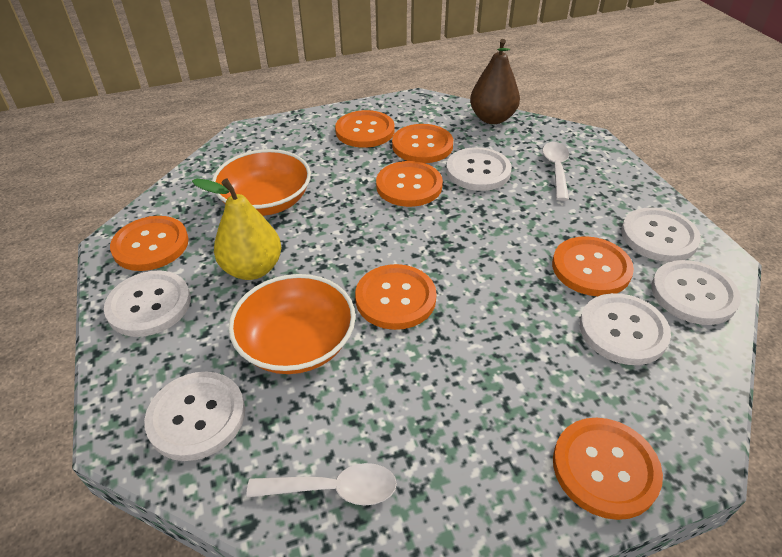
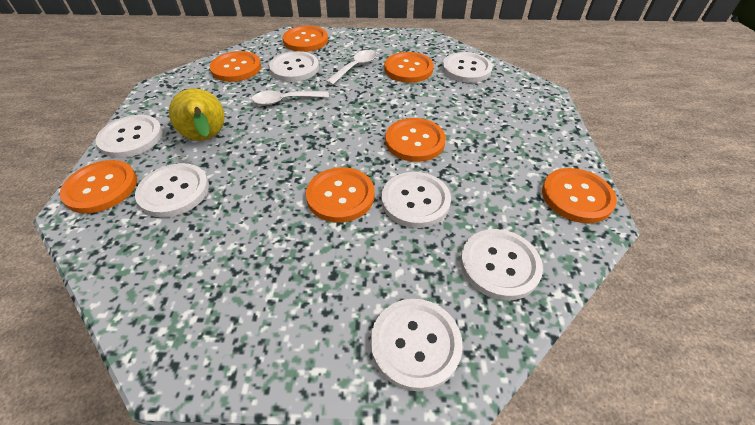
brown pear: [470,39,520,124] = 1 -> none = 0
orange bowl: [212,149,311,216] [228,274,355,374] = 2 -> none = 0
white button: [104,271,191,337] [144,372,245,461] [446,147,512,191] [580,293,671,365] [621,207,701,262] [652,260,741,325] = 6 -> [96,115,163,158] [135,163,209,217] [269,51,319,82] [371,299,463,391] [381,172,451,228] [442,52,493,83] [460,229,543,300] = 7

